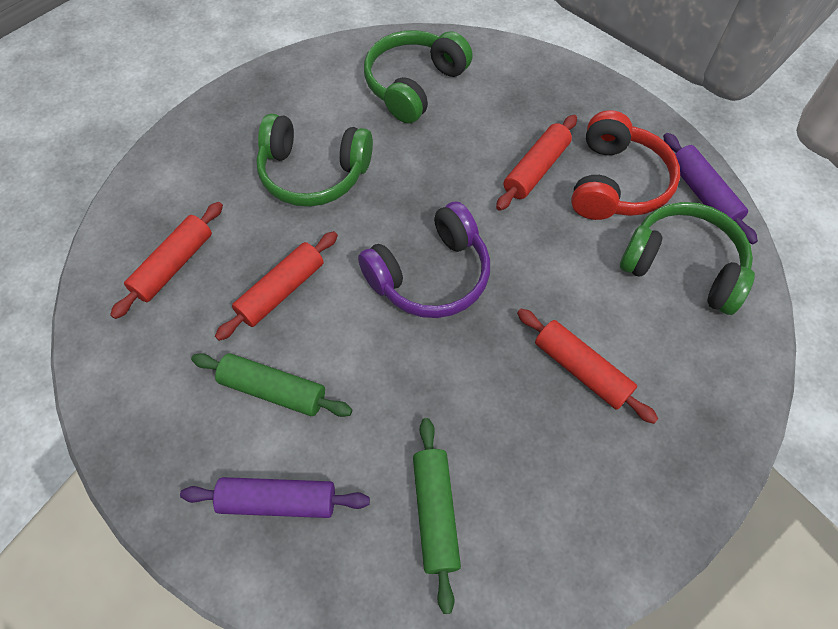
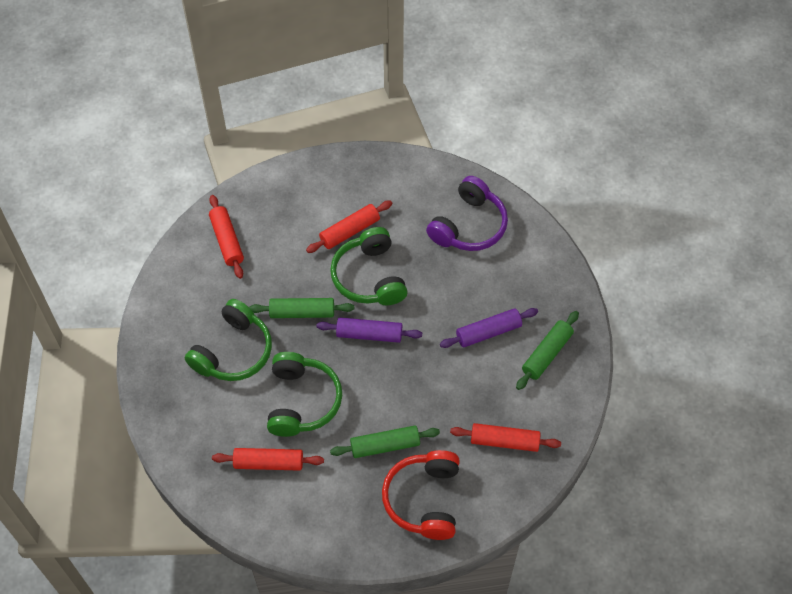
green rolling pin: [191,353,352,417] [413,418,461,614] = 2 -> [249,298,354,318] [330,426,440,458] [516,311,579,390] = 3

